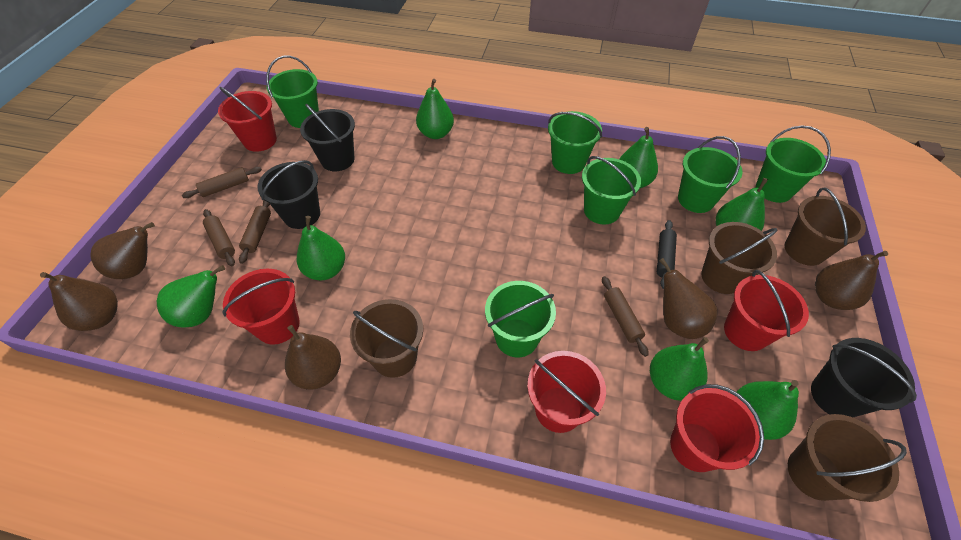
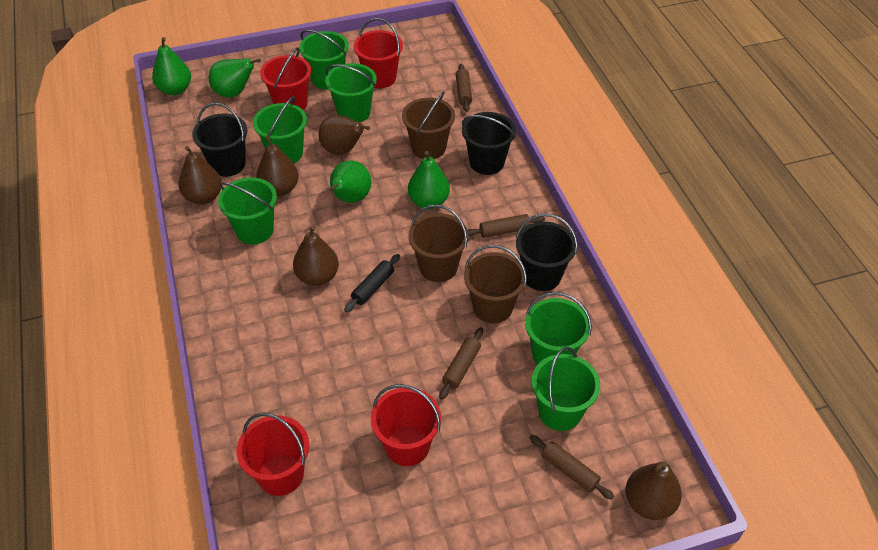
brown bucket: [350,299,423,378] [701,222,777,294] [785,187,866,266] [788,414,907,502] = 4 -> [402,91,455,159] [409,204,469,282] [464,245,527,323] = 3
green pear: [157,265,225,328] [297,216,345,281] [416,79,454,139] [619,127,658,188] [650,337,709,401] [716,178,768,231] [737,380,799,440] = 7 -> [152,37,191,95] [209,59,261,97] [329,161,371,203] [408,151,450,209] = 4
red bucket: [218,87,277,152] [222,269,300,345] [527,351,606,433] [670,384,764,472] [724,270,809,351] = 5 -> [236,413,309,496] [260,47,311,110] [354,18,403,88] [371,384,441,466] = 4

